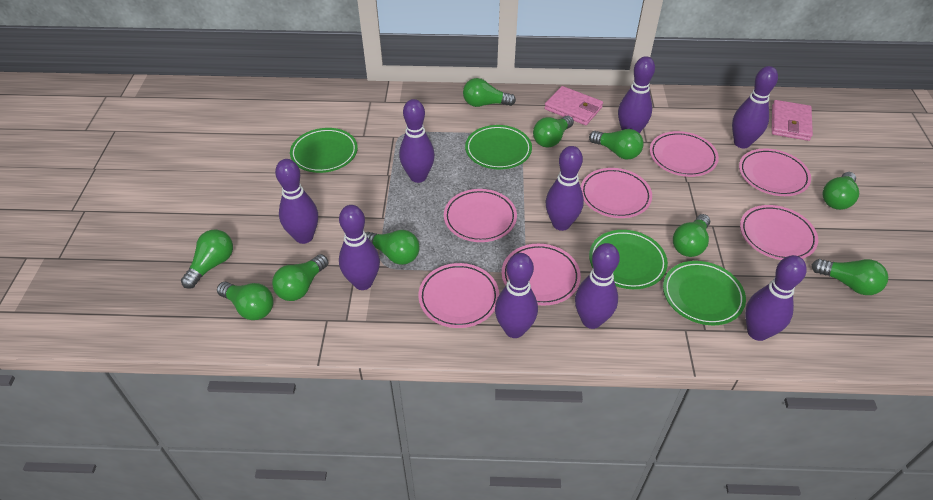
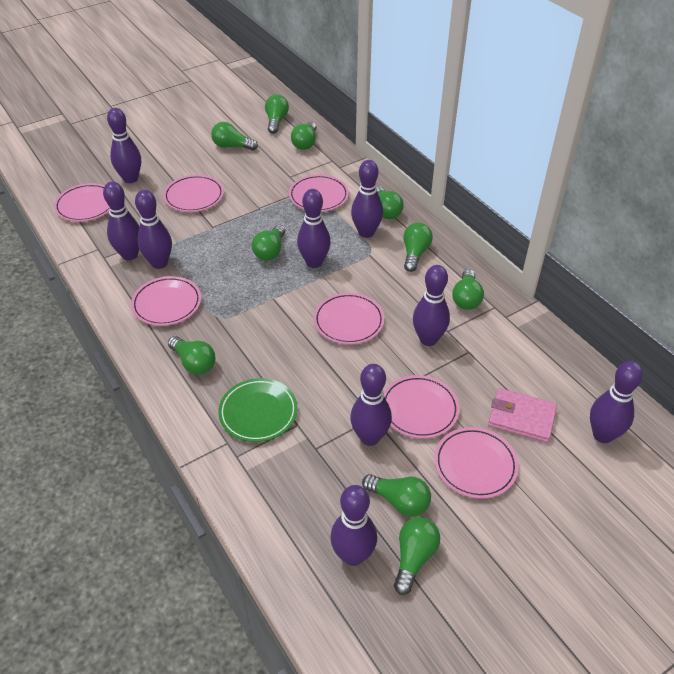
green plate: [290,128,358,173] [465,125,532,169] [589,230,668,289] [663,261,746,325] = 4 -> [218,378,298,442] = 1
pink wallet: [544,86,603,125] [772,100,813,141] = 2 -> [488,388,557,443] = 1

